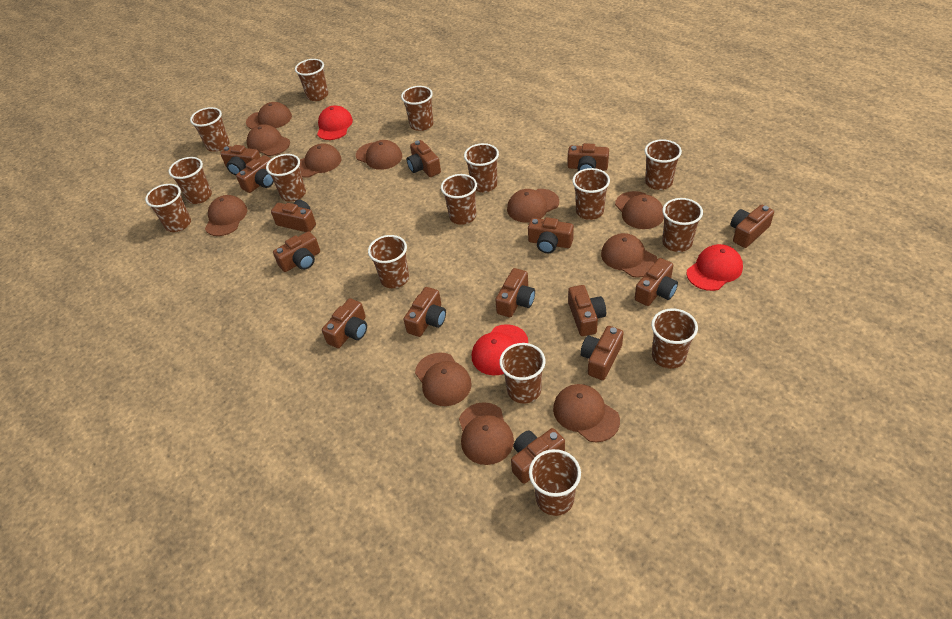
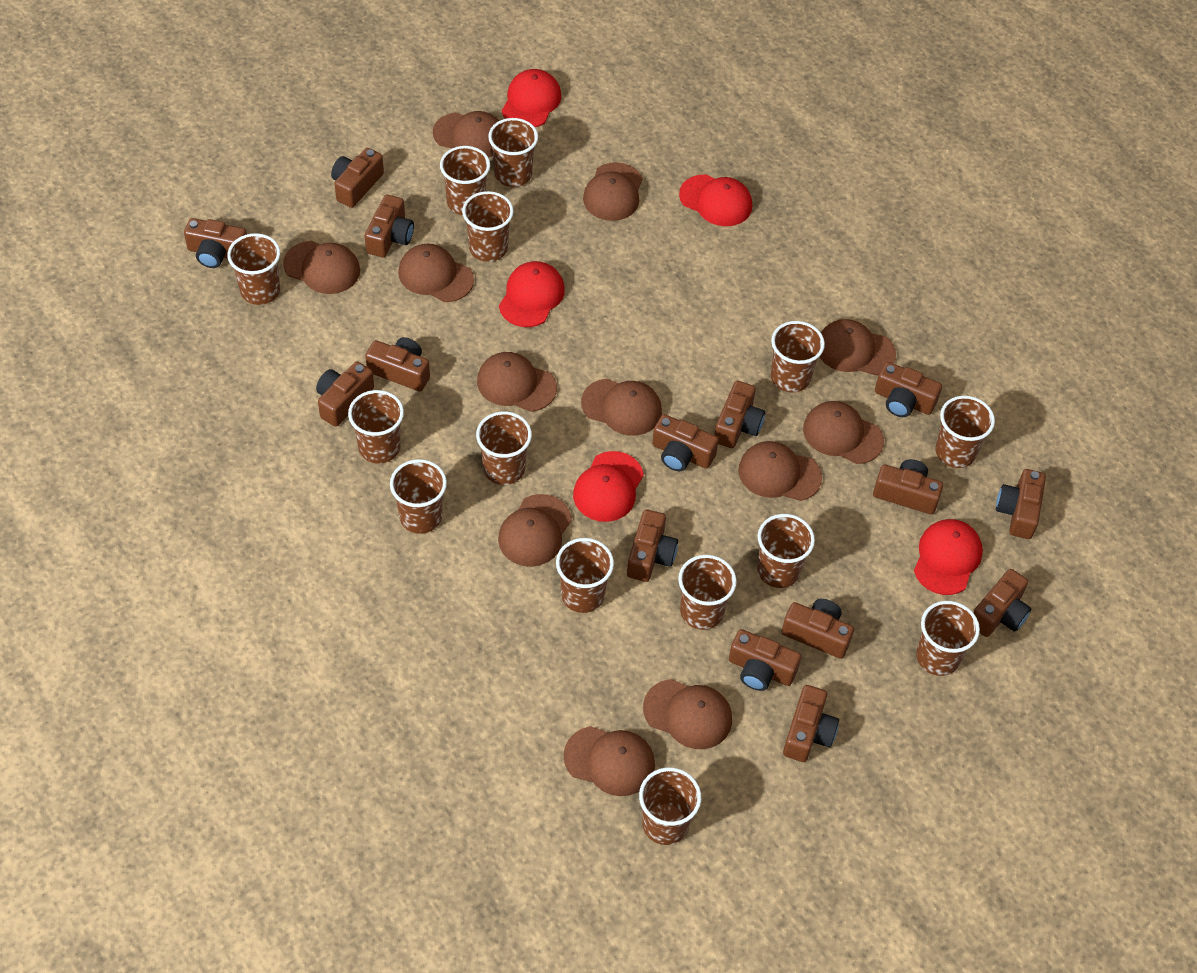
brown cap: [205,195,247,236] [246,102,292,129] [247,124,290,156] [300,144,341,177] [356,140,402,170] [415,352,472,406] [459,402,514,465] [507,189,559,223] [553,384,620,442] [601,233,657,278] [615,191,664,229] = 11 -> [283,241,360,294] [398,244,474,302] [433,111,499,158] [477,352,557,412] [498,494,572,567] [564,726,655,796] [581,379,662,436] [583,162,643,221] [643,679,732,749] [738,441,822,501] [803,401,884,464] [820,319,896,375] = 12
brown cup: [145,184,191,232] [168,157,212,204] [190,107,230,152] [266,154,306,202] [295,59,328,101] [368,235,409,288] [401,86,433,131] [441,174,477,225] [464,143,499,192] [499,343,546,403] [529,449,581,516] [572,168,610,220] [645,139,682,190] [651,308,698,369] [662,198,703,252] = 15 -> [227,233,280,305] [348,390,404,463] [390,459,447,534] [440,146,490,215] [462,191,514,262] [476,411,532,485] [488,118,538,187] [556,538,614,613] [639,767,701,845] [678,555,737,630] [757,514,815,588] [771,321,825,393] [916,601,980,676] [935,396,995,468] = 14
red cap: [317,106,353,140] [472,324,528,375] [687,244,743,291] = 3 -> [499,261,565,327] [502,69,561,127] [573,451,644,522] [679,174,752,226] [914,519,983,595] = 5

